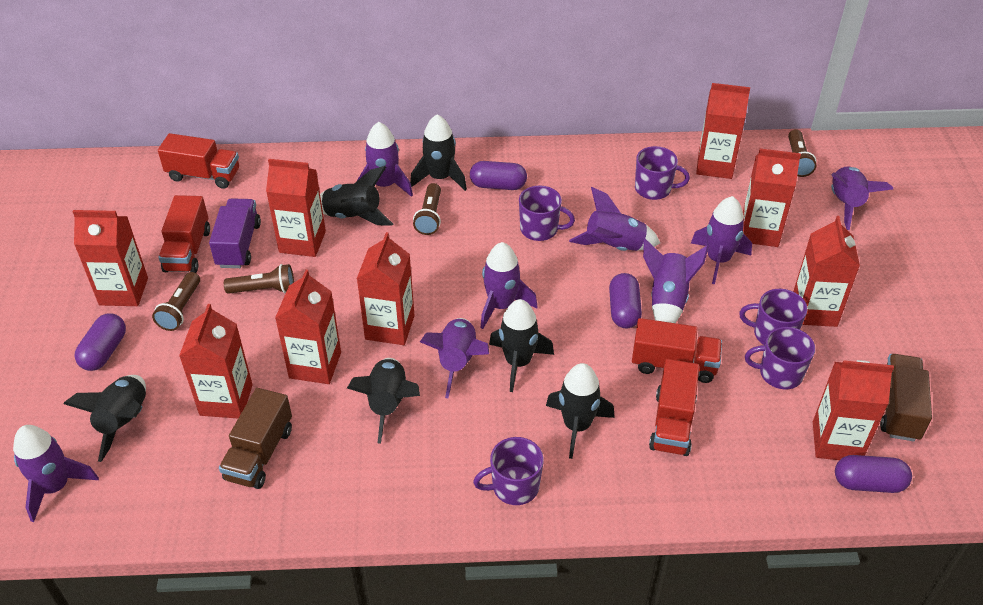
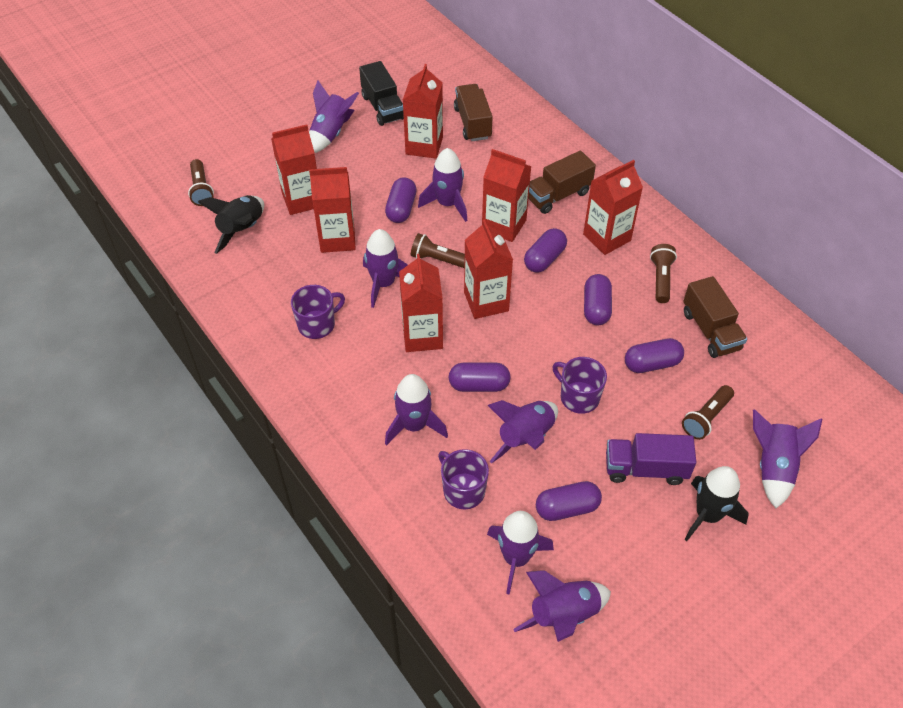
black rocket: [63,375,146,462] [320,166,393,226] [347,358,420,444] [410,114,467,191] [489,299,554,392] [546,363,615,459] = 6 -> [198,195,264,254] [684,466,749,541] = 2
black truck: none = 0 -> [359,61,404,126] = 1
brown truck: [219,388,292,489] [880,354,932,442] = 2 -> [454,84,493,141] [528,151,596,214] [683,276,747,358] = 3
purple capsule: [75,313,126,371] [470,161,527,190] [609,273,642,329] [835,455,912,493] = 4 -> [385,177,417,223] [449,362,511,392] [524,228,567,273] [536,481,602,521] [584,274,612,325] [625,338,684,373] = 6
purple mug: [473,437,544,505] [519,185,575,241] [635,146,690,200] [739,289,808,345] [745,327,815,389] = 5 -> [291,285,345,339] [438,449,489,509] [552,357,607,414] = 3
red carton: [72,210,148,306] [179,304,253,418] [266,159,326,257] [275,270,341,384] [357,232,415,345] [696,83,750,179] [743,148,801,247] [793,216,860,327] [813,360,894,460] = 9 -> [271,124,317,215] [309,167,356,253] [399,254,443,352] [403,64,443,159] [464,219,513,319] [482,149,531,242] [583,160,643,255] = 7
red truck: [158,133,239,189] [159,195,210,273] [632,318,722,383] [649,359,699,456] = 4 -> none = 0

